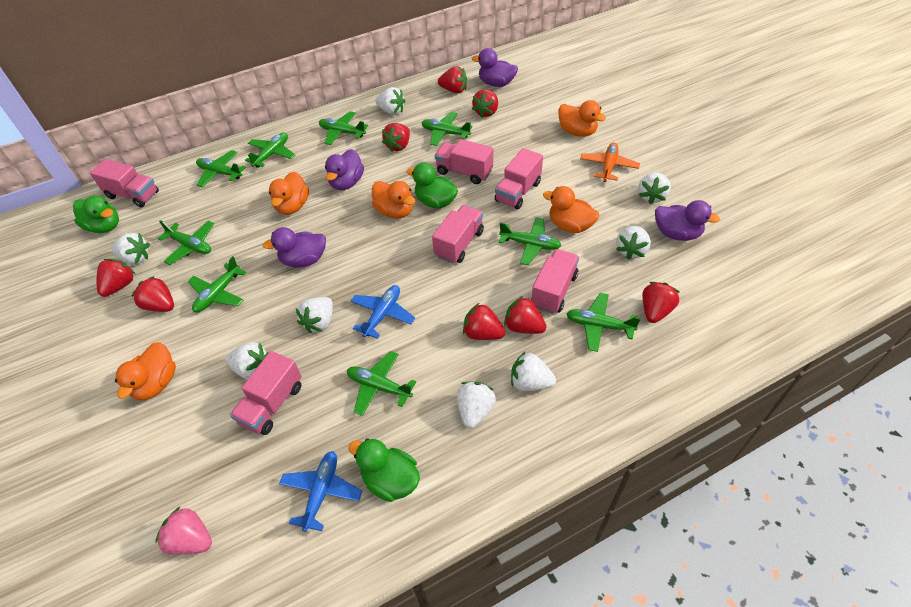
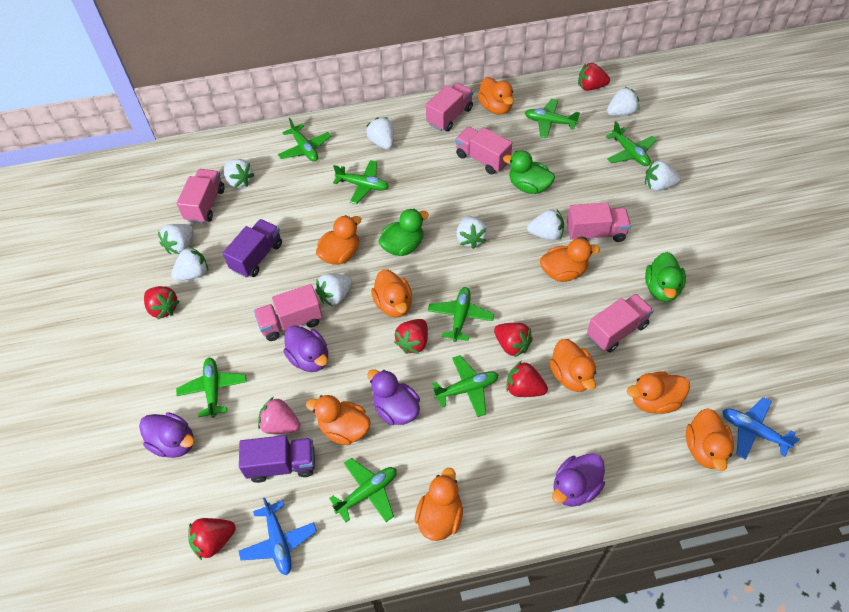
green plane: [158,220,214,265] [188,256,246,312] [196,150,246,188] [245,132,295,168] [319,111,368,145] [347,351,416,416] [422,112,473,146] [499,217,561,265] [566,293,641,352] = 9 -> [176,358,247,418] [278,118,331,162] [329,458,397,522] [333,160,389,204] [428,287,494,342] [432,355,498,417] [525,99,580,138] [606,121,657,166] = 8
orange duck: [115,342,176,400] [269,171,309,215] [372,181,415,219] [543,186,599,233] [558,100,606,137] = 5 -> [306,395,371,445] [316,215,361,265] [371,269,412,318] [415,468,463,541] [478,77,514,115] [540,238,600,282] [550,339,596,392] [627,371,690,414] [686,409,734,471] = 9
orange plane: [580,143,640,182] = 1 -> none = 0
purple truck: none = 0 -> [223,219,282,278] [239,435,315,483] = 2
red strawberry: [96,259,135,297] [132,276,174,312] [382,123,410,152] [438,66,467,93] [463,303,505,340] [472,89,498,118] [504,296,547,334] [642,282,679,323] = 8 -> [144,286,180,319] [188,518,236,560] [394,319,428,354] [494,323,533,358] [506,361,548,397] [578,63,610,91] = 6
white strawberry: [111,233,150,265] [226,342,268,379] [295,297,333,333] [375,87,405,115] [457,382,496,429] [511,351,556,391] [616,226,651,260] [638,172,671,204] = 8 -> [158,224,193,254] [171,247,208,281] [224,159,255,188] [316,274,352,307] [366,117,394,150] [456,216,487,249] [527,209,564,241] [607,87,639,116] [645,161,681,191] = 9

